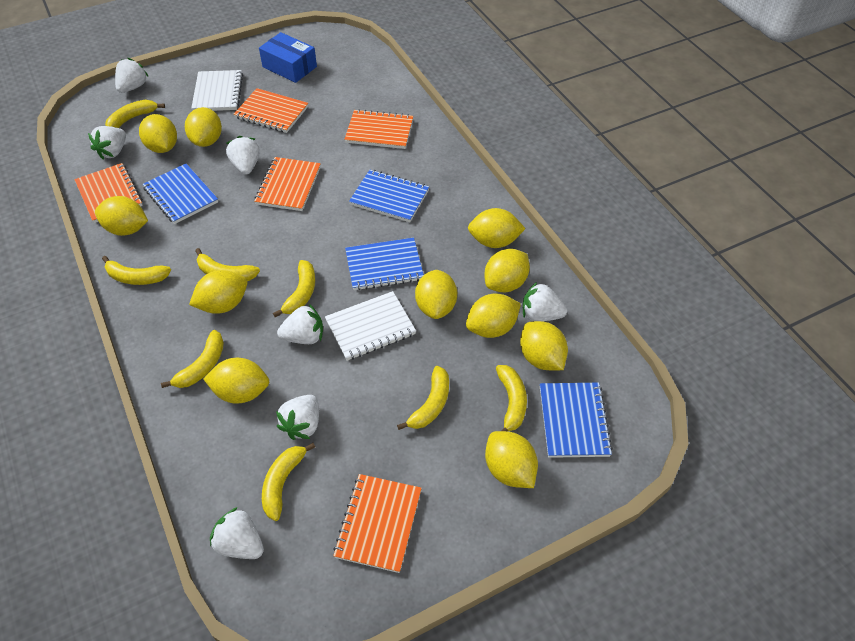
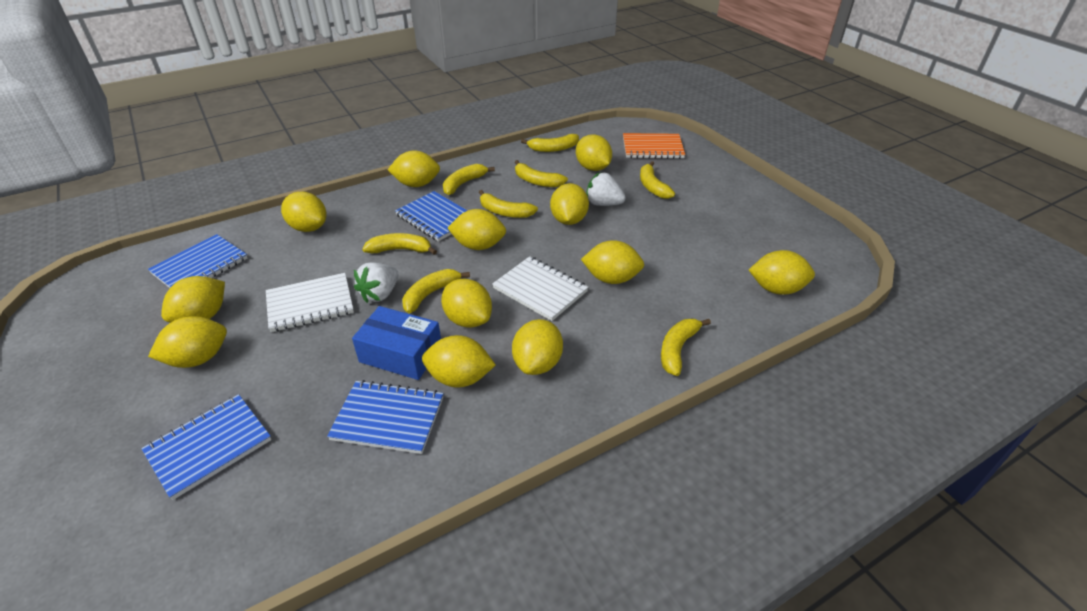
orange notebook: [74,163,143,223] [234,88,308,133] [254,157,321,211] [333,474,422,573] [344,109,413,149] = 5 -> [623,133,685,159] = 1
white strawberry: [88,126,126,160] [115,58,149,93] [210,507,264,559] [226,136,260,175] [276,395,319,440] [277,304,323,344] [523,282,567,321] = 7 -> [354,262,399,303] [586,172,626,206] = 2
yellow lemon: [95,196,148,236] [139,114,177,153] [185,107,222,147] [189,270,247,314] [203,358,269,404] [415,270,457,319] [466,293,521,338] [468,208,526,248] [484,249,530,292] [485,431,538,488] [520,321,568,370] = 11 -> [148,316,227,368] [161,276,225,323] [281,192,326,232] [388,150,440,187] [422,335,496,387] [441,279,492,328] [447,209,506,250] [512,319,563,375] [550,183,589,225] [576,134,612,171] [581,240,644,284] [749,250,815,295] = 12

